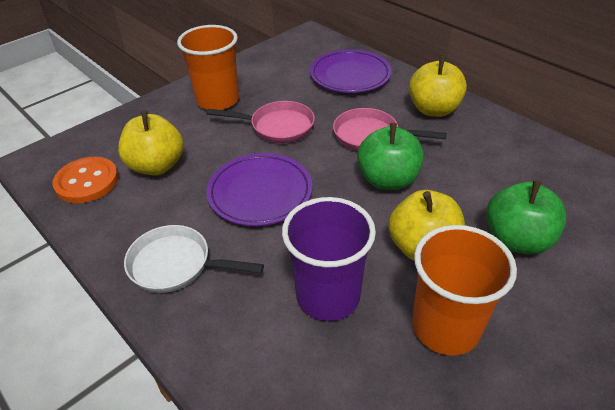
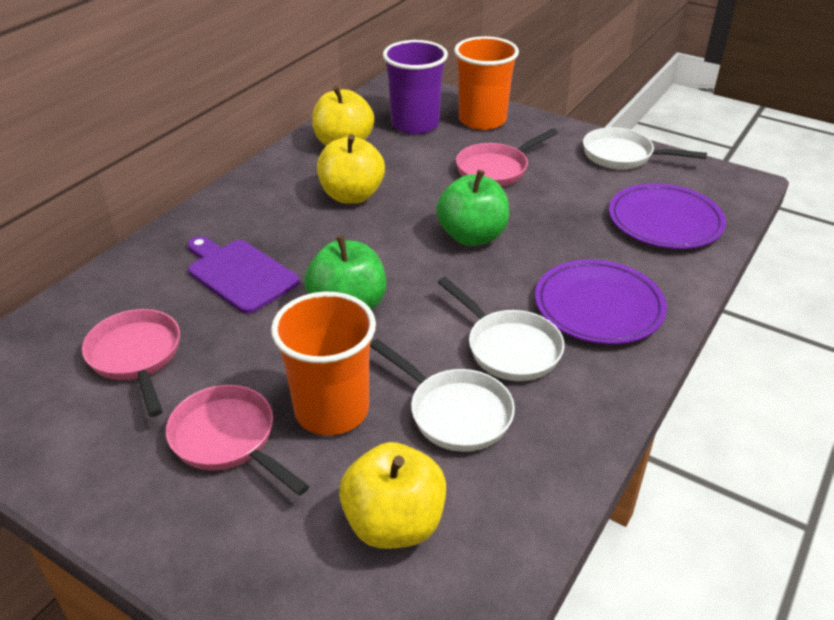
orange button: [52,157,119,203] = 1 -> none = 0
pink pan: [206,101,315,143] [333,108,447,151] = 2 -> [82,309,180,417] [166,385,309,496] [456,128,558,186] = 3
purple cutting board: none = 0 -> [188,236,300,314] = 1
white pan: [124,225,264,293] = 1 -> [370,339,515,452] [438,277,565,381] [583,127,707,169] = 3

